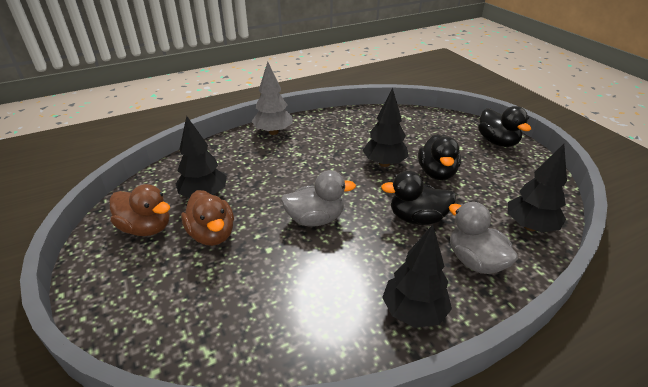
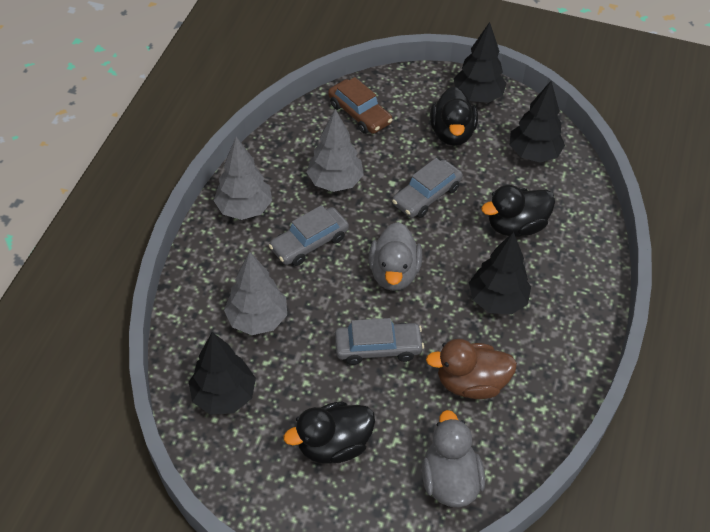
brown car: none = 0 -> [328,77,393,134] = 1
brown duck: [110,184,170,236] [181,190,234,246] = 2 -> [426,339,517,399] = 1
grey car: none = 0 -> [269,205,349,266] [335,318,424,365] [392,158,463,218] = 3
grey tree: [252,62,292,135] = 1 -> [214,137,272,220] [224,251,287,335] [307,109,364,192] = 3

